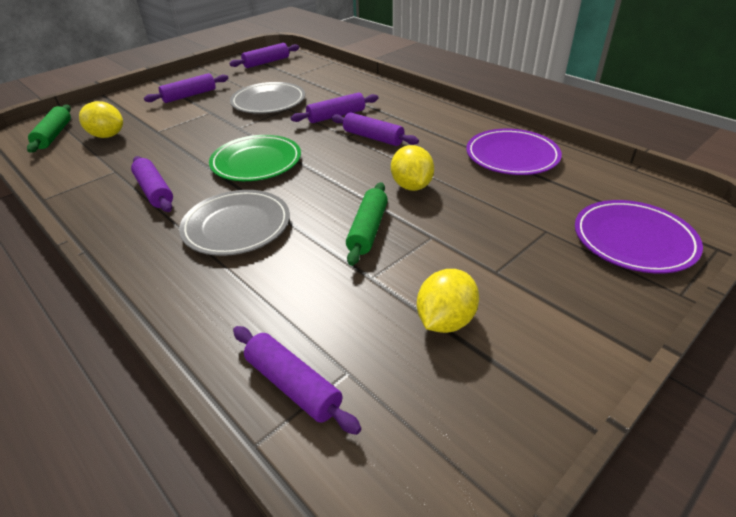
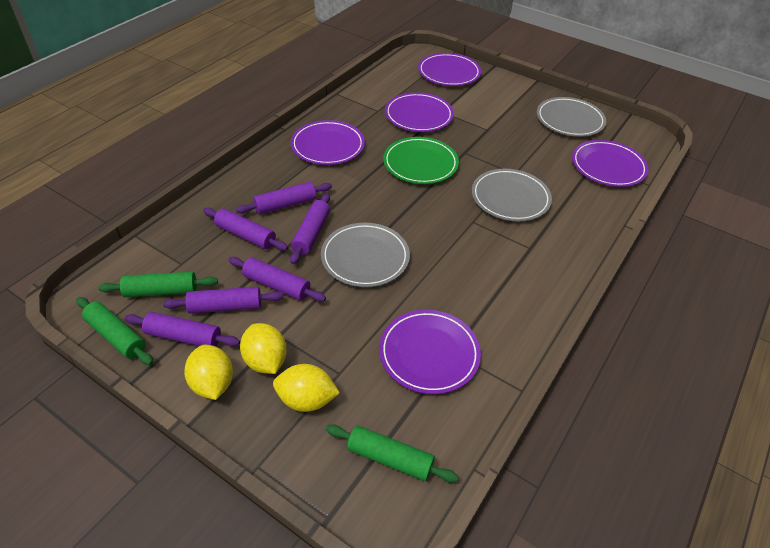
green rolling pin: [27,105,71,153] [346,182,388,266] = 2 -> [76,297,153,365] [98,272,218,297] [326,424,458,483] = 3
grey plate: [179,190,290,256] [230,82,305,114] = 2 -> [321,223,410,287] [472,169,552,221] [537,97,606,137] = 3
purple plate: [466,129,562,175] [575,200,703,274] = 2 -> [291,120,365,165] [379,310,481,394] [385,92,454,132] [418,53,481,86] [572,140,649,187] = 5

